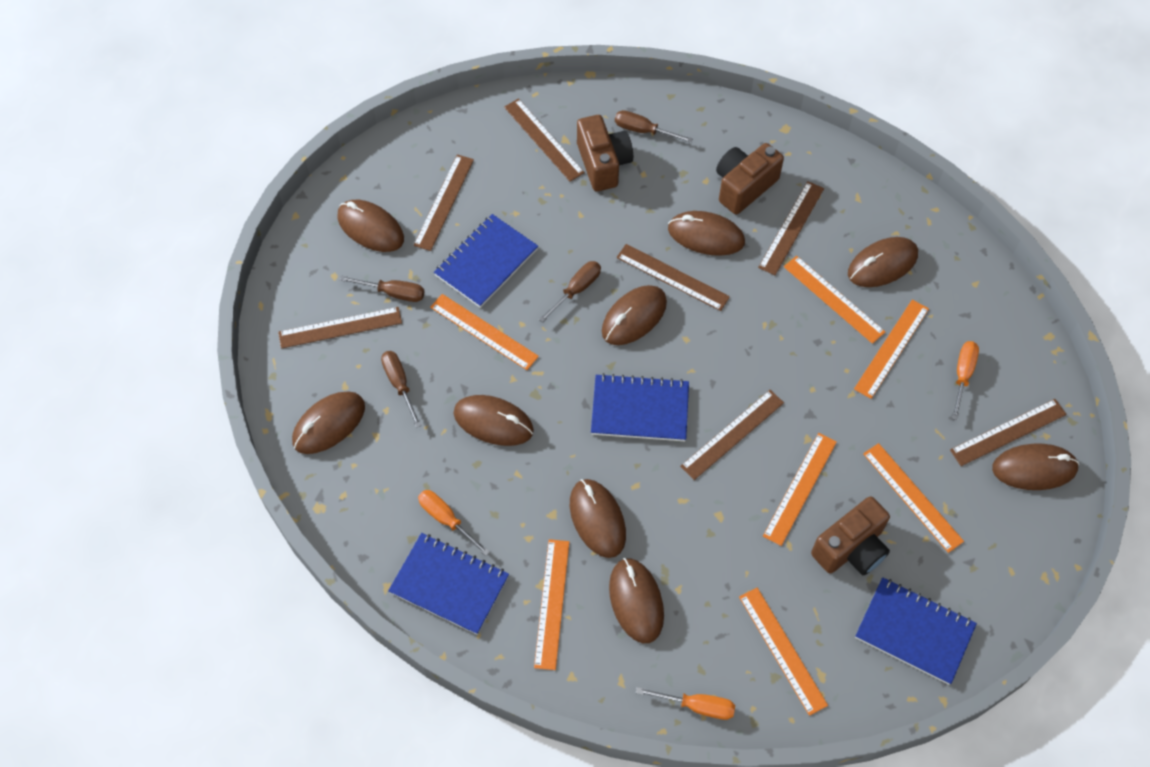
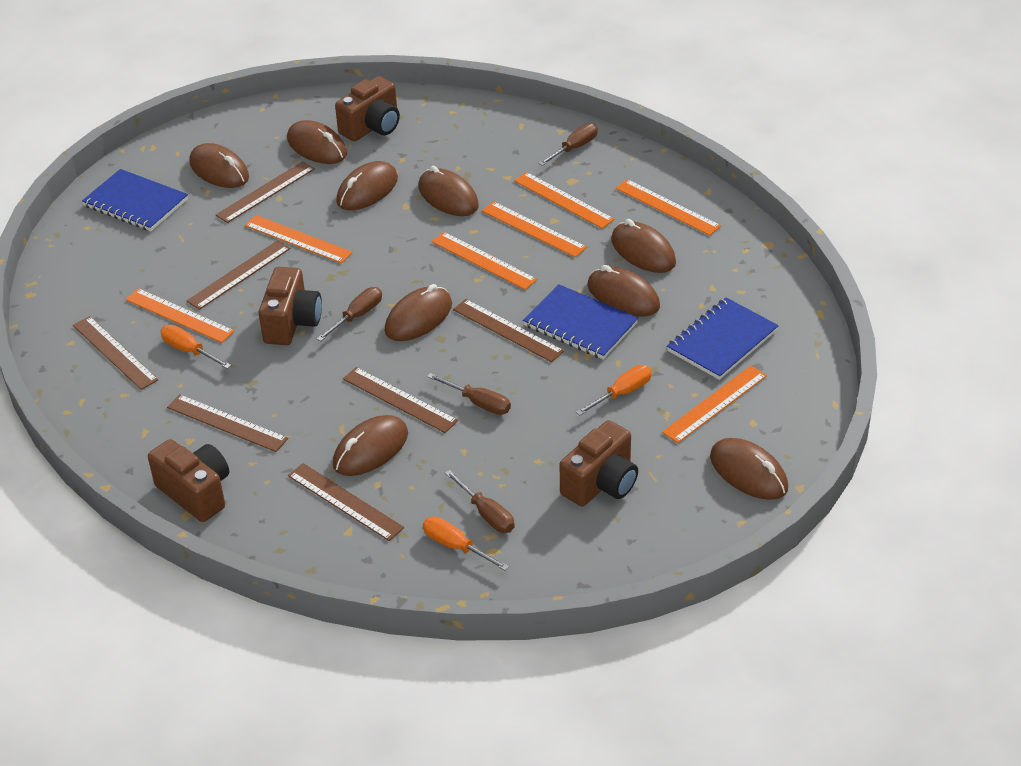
blue notebook: [388,533,509,635] [434,214,538,308] [591,373,689,441] [855,577,977,685] = 4 -> [82,169,188,231] [523,284,638,359] [667,297,779,380] = 3
brown camera: [577,115,633,191] [716,143,784,215] [811,496,890,575] = 3 -> [148,439,229,522] [258,267,322,345] [335,76,400,141] [560,420,638,506] = 4

